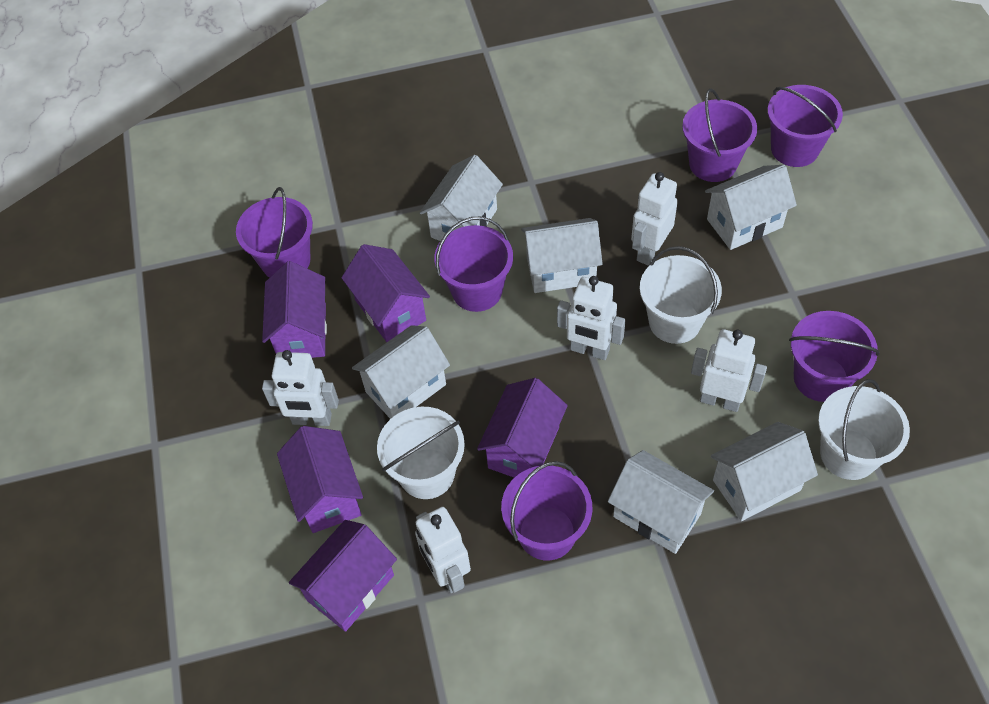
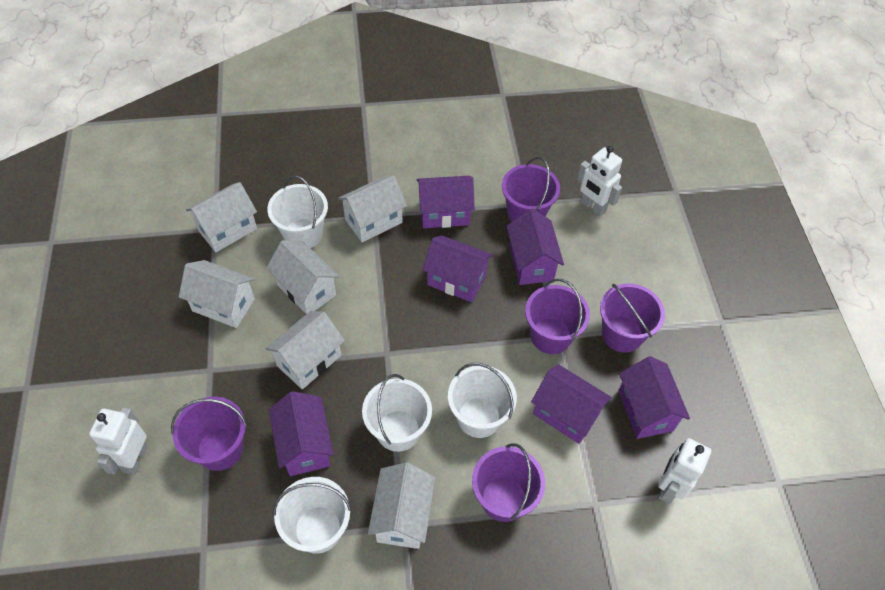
purple bucket: [236,187,313,278] [434,217,513,312] [501,461,592,561] [682,89,757,182] [767,85,843,167] [789,311,880,402] = 6 -> [171,397,247,471] [472,444,545,522] [502,157,560,222] [525,279,590,354] [600,283,665,353] = 5
purple house: [262,261,327,358] [277,426,363,533] [289,520,397,632] [341,244,430,342] [477,378,568,478] = 5 -> [269,391,334,476] [417,176,475,228] [422,235,493,302] [507,209,564,285] [531,364,612,444] [619,356,690,439] = 6
white bucket: [377,407,465,499] [640,246,722,344] [818,379,910,480] = 3 -> [267,176,328,248] [273,477,352,554] [362,374,432,452] [448,363,517,438] = 4
white robot: [262,350,339,426] [415,507,471,593] [557,276,626,360] [631,172,678,266] [691,329,767,412] = 5 -> [89,407,148,475] [577,146,622,217] [658,438,711,504] = 3

